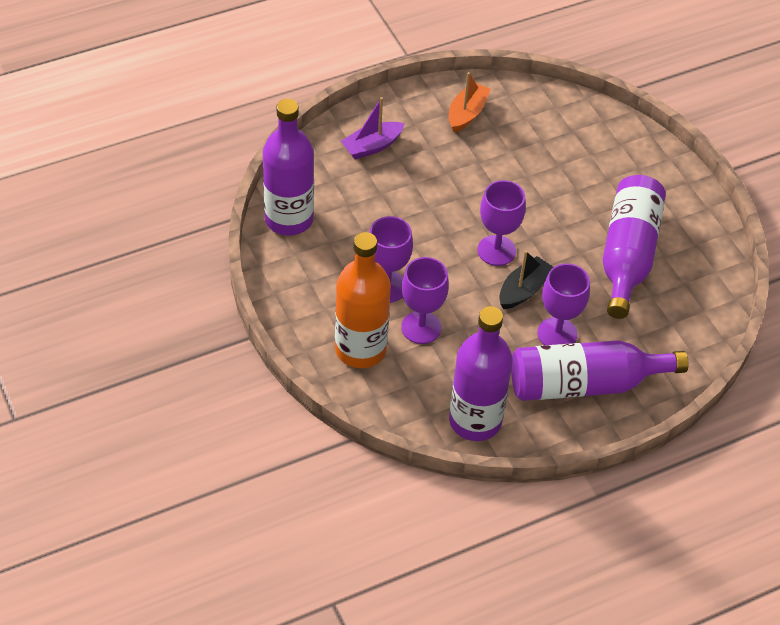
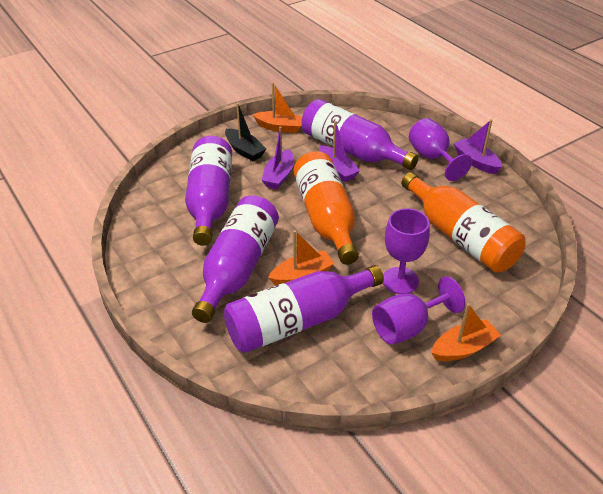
orange boat: [449,72,491,132] = 1 -> [253,82,302,133] [268,230,335,285] [431,303,501,361] = 3
orange bottle: [335,232,391,368] = 1 -> [293,151,359,265] [401,172,526,273] = 2
purple boat: [341,97,405,159] = 1 -> [261,126,294,189] [319,121,360,182] [454,119,502,174] = 3
purple goblet: [369,216,413,303] [401,257,449,344] [478,180,526,266] [537,263,590,345] = 4 -> [372,276,465,344] [383,208,430,294] [409,118,472,181] = 3

